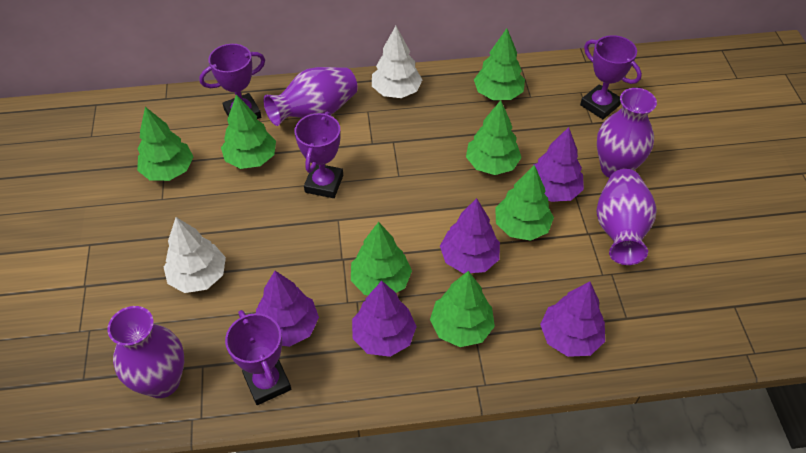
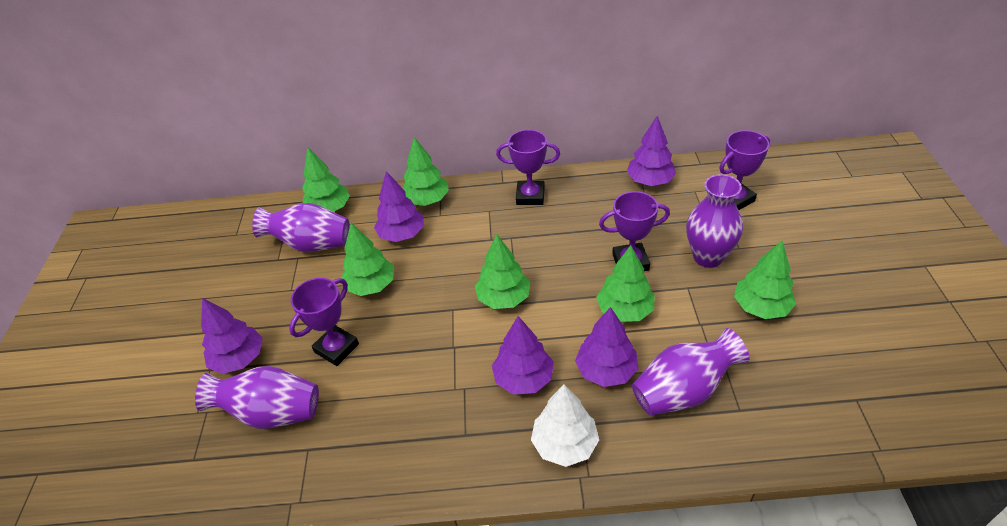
green tree: [137,107,194,181] [221,94,276,169] [351,222,412,295] [430,271,495,347] [466,100,522,175] [474,28,525,100] [495,165,554,241] = 7 -> [302,147,350,212] [341,223,394,296] [403,137,449,206] [475,234,530,309] [596,245,655,322] [734,241,796,319] = 6
white tree: [164,217,226,293] [372,26,422,98] = 2 -> [531,384,599,467] = 1

